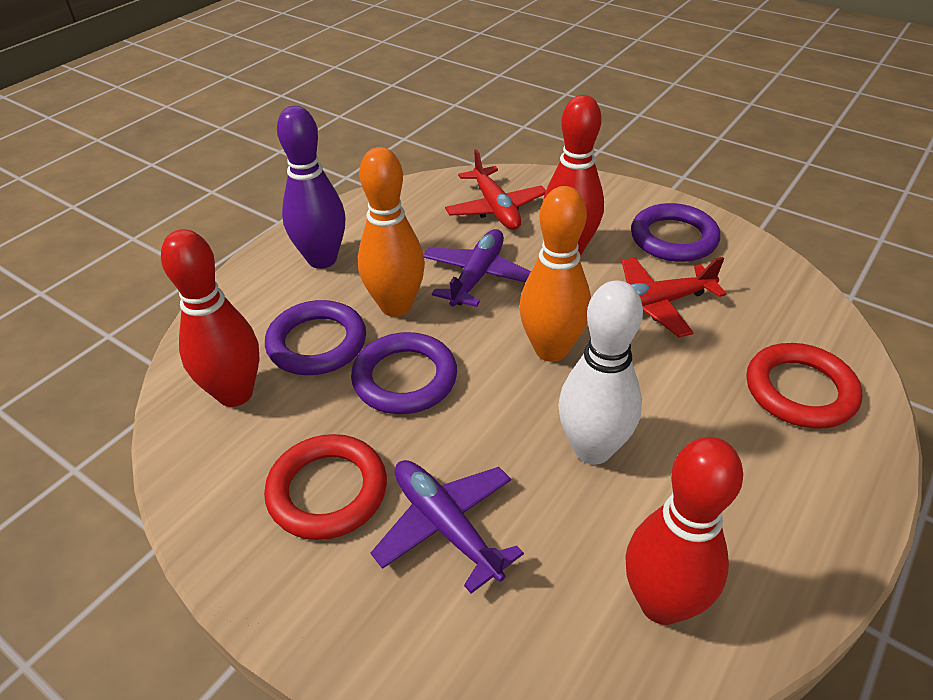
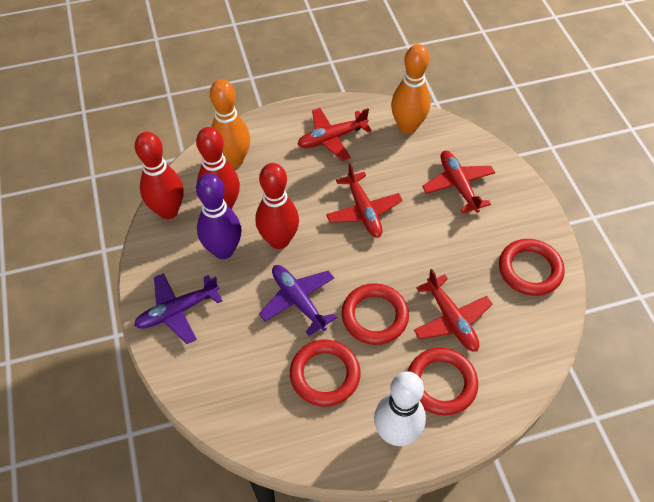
purple ring: [265,300,366,375] [351,332,457,414] [631,203,720,262] = 3 -> none = 0
red plane: [445,149,546,230] [622,257,726,337] = 2 -> [297,108,372,161] [326,163,403,238] [414,269,492,351] [422,151,495,213] = 4
red ring: [264,434,387,540] [747,343,862,429] = 2 -> [290,340,360,406] [341,283,409,345] [408,348,478,415] [499,239,565,296] = 4

